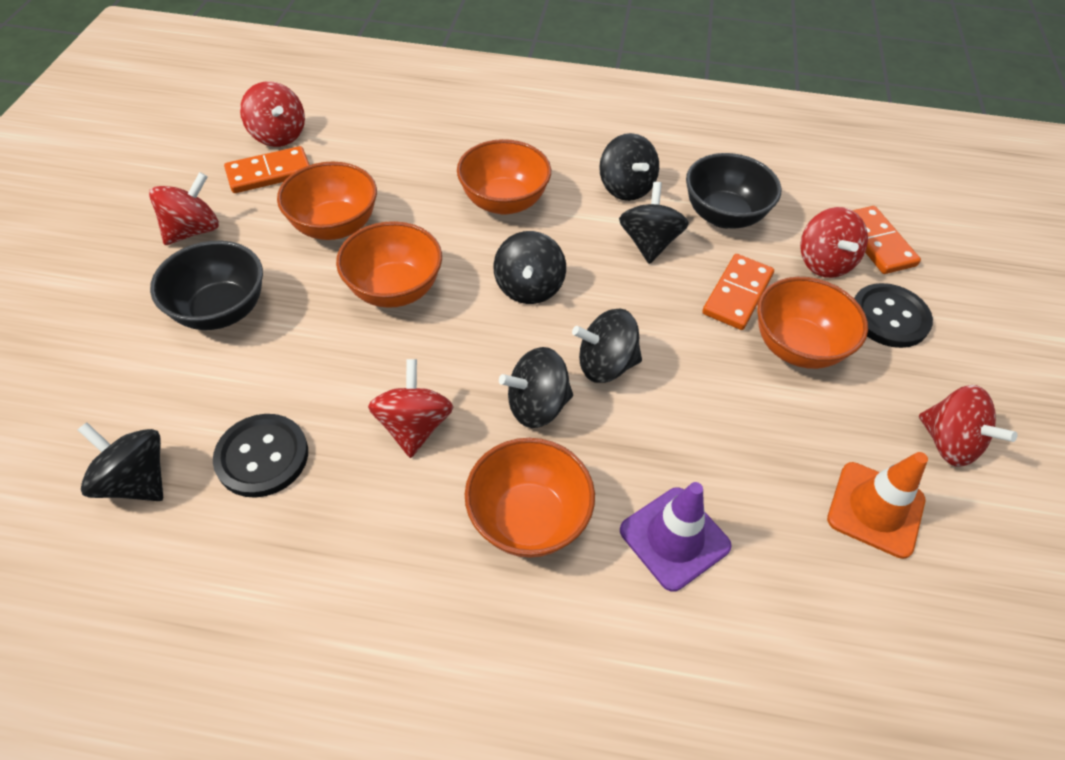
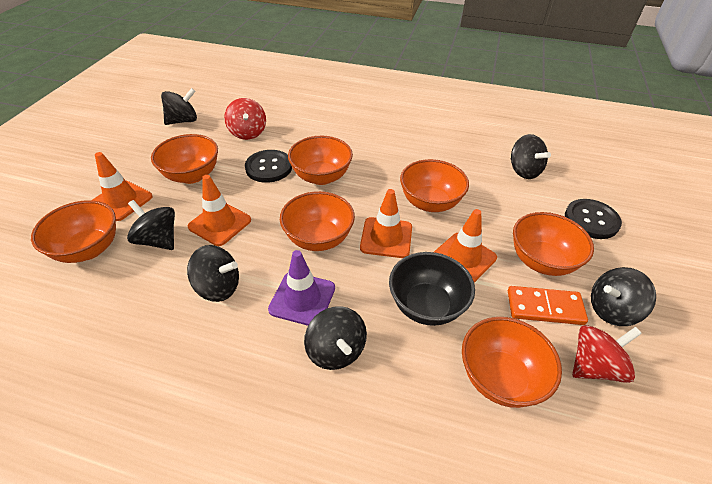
black bowl: [150,241,263,330] [686,153,781,229] = 2 -> [389,252,475,326] = 1
orange bowl: [277,162,377,240] [336,221,442,308] [457,139,551,215] [465,438,595,558] [757,277,868,369] = 5 -> [31,200,116,263] [151,134,218,184] [280,191,355,251] [288,136,353,185] [400,159,469,212] [462,317,562,408] [513,212,594,276] = 7
orange domino: [224,146,309,193] [702,254,774,330] [852,206,921,274] = 3 -> [508,286,588,325] = 1
orange traffic cone: [827,452,928,559] = 1 -> [92,152,153,221] [188,175,251,246] [360,189,412,258] [434,209,497,283] = 4
red spinning top: [149,172,219,245] [240,81,305,147] [368,359,453,458] [800,207,868,278] [919,385,1017,467] = 5 -> [224,98,266,140] [572,325,642,383] = 2

